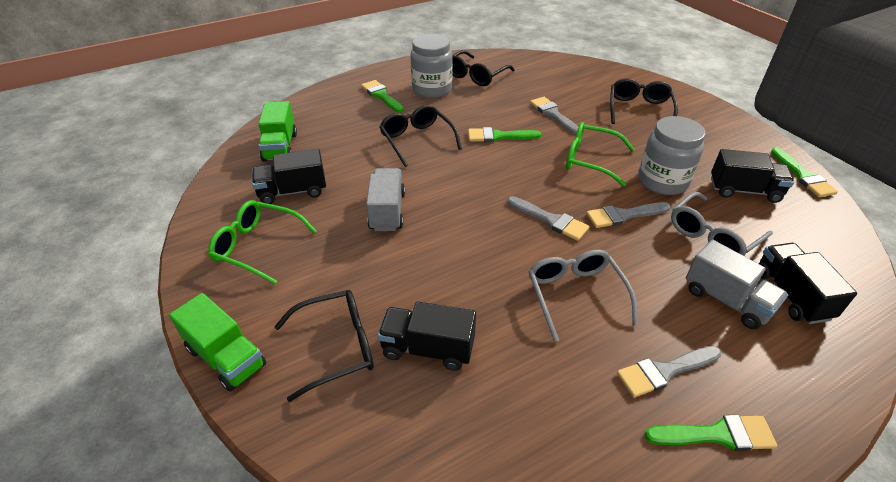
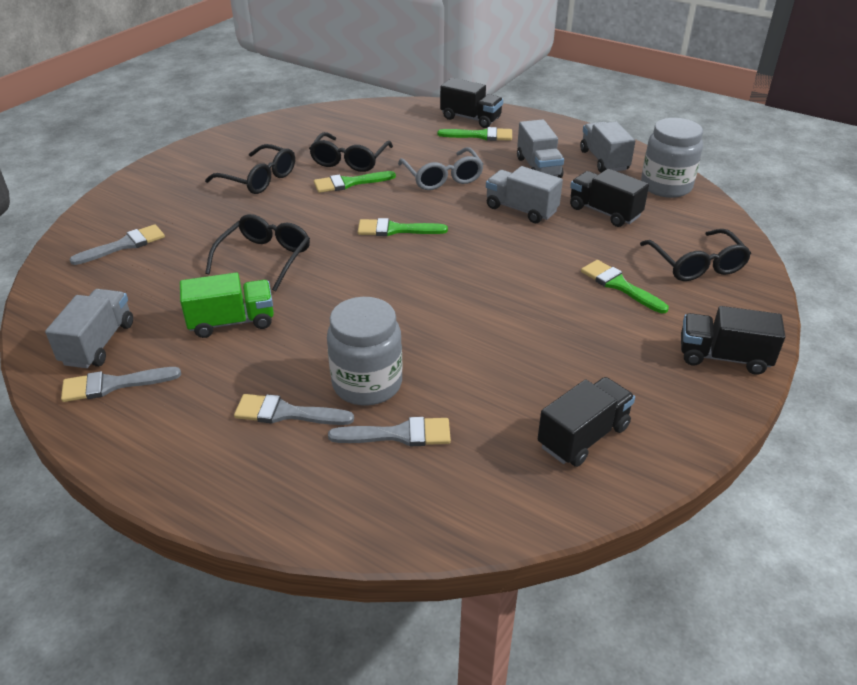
green glasses: [208,200,317,284] [566,122,635,187] = 2 -> none = 0
green truck: [169,293,266,391] [258,101,297,162] = 2 -> [180,273,274,338] = 1
grey glasses: [528,250,638,342] [671,192,773,256] = 2 -> [398,147,484,190] = 1
grey truck: [366,168,405,231] [686,240,788,329] = 2 -> [45,289,133,368] [486,166,563,223] [517,119,564,178] [580,122,635,173] = 4

